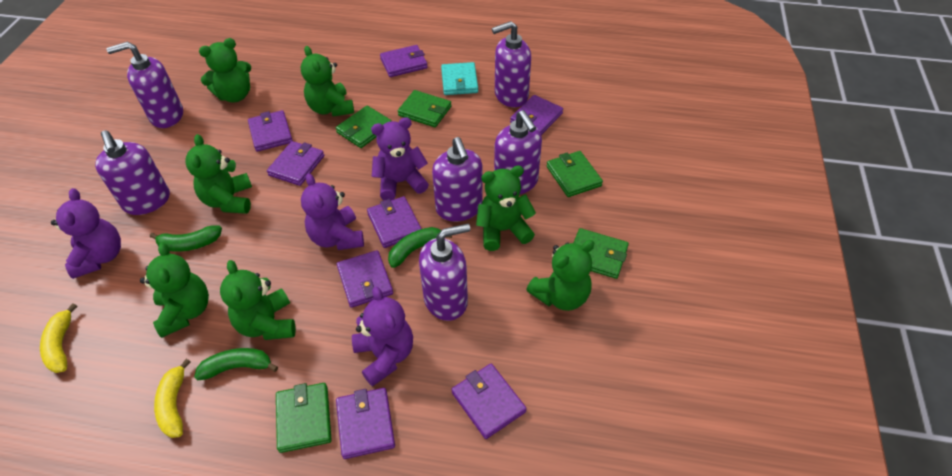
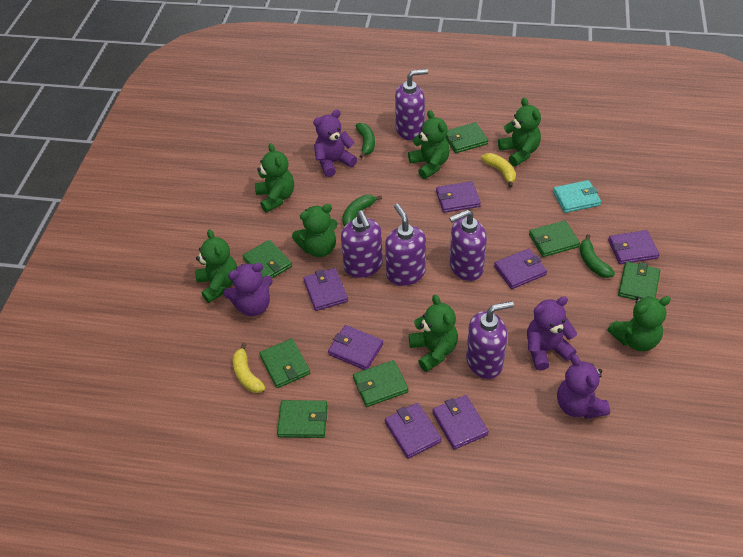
green wallet: [276,383,332,453] [336,106,392,148] [398,90,452,127] [547,151,603,197] [574,228,629,279] = 5 -> [243,240,292,278] [259,338,310,388] [277,400,327,438] [353,360,408,407] [446,122,488,153] [529,220,580,257] [618,261,661,300] = 7
purple soap dispenser: [95,130,170,215] [106,42,183,128] [419,224,470,321] [432,137,483,222] [492,21,531,107] [494,110,542,195] = 6 -> [341,210,383,278] [385,204,426,286] [395,69,428,141] [449,210,487,281] [466,301,514,379] = 5
purple wallet: [248,110,293,152] [267,141,324,186] [336,388,395,459] [337,250,393,308] [367,196,422,248] [380,45,428,77] [451,364,527,439] [510,95,563,135] = 8 -> [303,268,348,311] [328,325,383,370] [385,403,442,459] [432,395,489,450] [436,181,481,213] [494,248,547,289] [608,230,660,264] = 7

